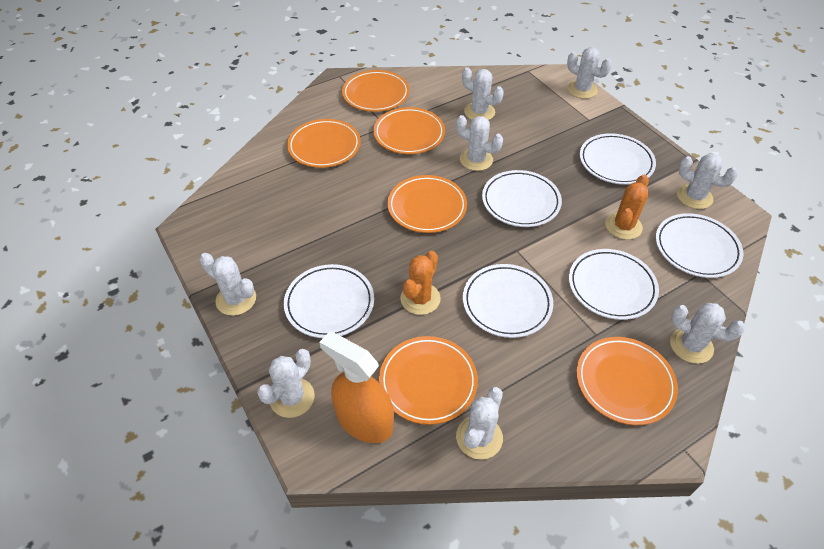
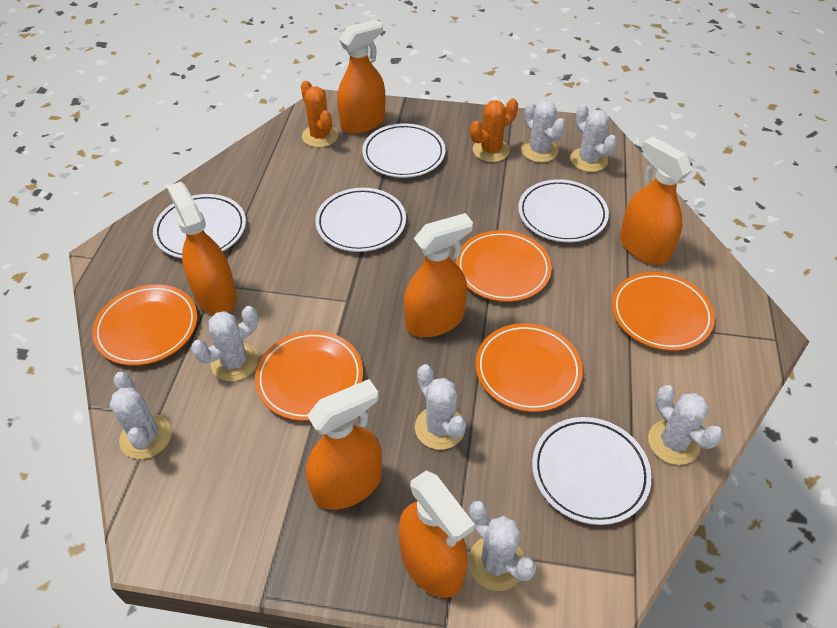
orange plate: [287,119,361,168] [342,70,409,112] [373,107,445,154] [379,336,478,425] [388,175,467,233] [576,337,678,425] = 6 -> [92,284,197,366] [255,331,363,421] [456,230,552,302] [475,323,583,412] [612,272,715,351] = 5
orange spray bottle: [319,331,394,443] = 1 -> [167,182,237,315] [306,379,382,510] [337,19,385,134] [398,471,475,598] [404,213,473,337] [620,137,692,265] = 6
white cactus: [200,253,256,316] [257,349,314,418] [456,115,503,171] [456,387,503,460] [462,67,504,120] [567,47,612,99] [670,303,745,364] [677,153,738,209] = 8 -> [110,372,172,459] [191,306,259,381] [415,364,466,450] [468,501,536,591] [521,101,566,163] [570,104,617,172] [648,385,723,465] = 7
white plate: [284,264,374,338] [463,264,553,338] [482,170,562,227] [569,249,659,320] [580,133,656,185] [656,213,743,278] = 6 -> [153,194,246,259] [315,188,406,252] [362,123,446,178] [518,179,609,242] [532,417,652,525] = 5

